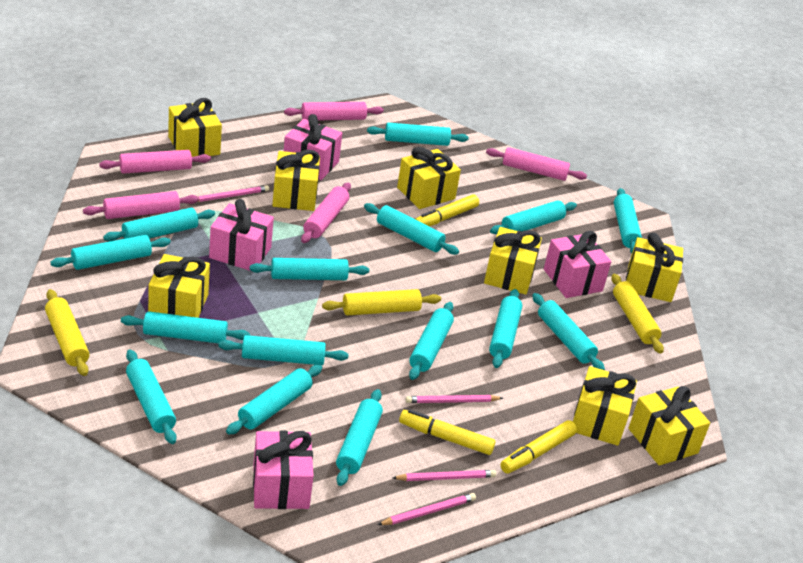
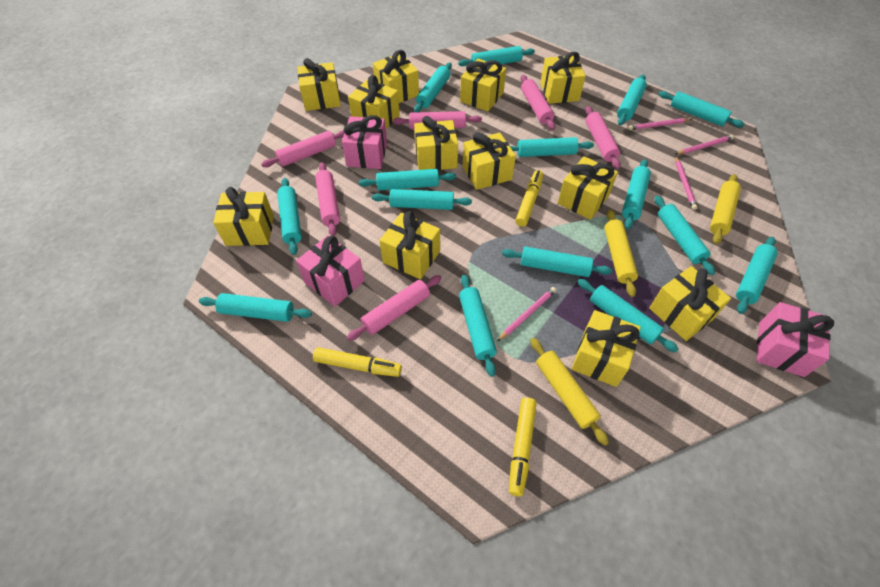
pink gift: [209,199,274,272] [253,431,314,509] [284,114,342,180] [544,231,611,298] = 4 -> [296,235,365,307] [342,115,387,169] [756,302,834,377] = 3
pink rolling pin: [83,191,199,219] [99,150,211,174] [284,102,384,120] [301,183,351,243] [486,147,587,181] = 5 -> [261,130,344,167] [315,162,340,236] [347,275,442,341] [393,111,482,129] [521,75,555,130] [585,106,621,169] = 6
yellow gift: [148,254,210,318] [168,98,222,157] [272,150,320,211] [397,147,461,209] [484,227,542,294] [573,366,637,446] [626,233,683,302] [628,386,710,466] = 8 -> [213,187,274,246] [297,58,341,111] [348,75,400,129] [373,50,419,103] [379,211,440,279] [414,116,458,170] [460,59,506,112] [463,132,516,190] [540,52,586,104] [558,156,618,220] [572,310,641,387] [649,266,731,341] = 12

